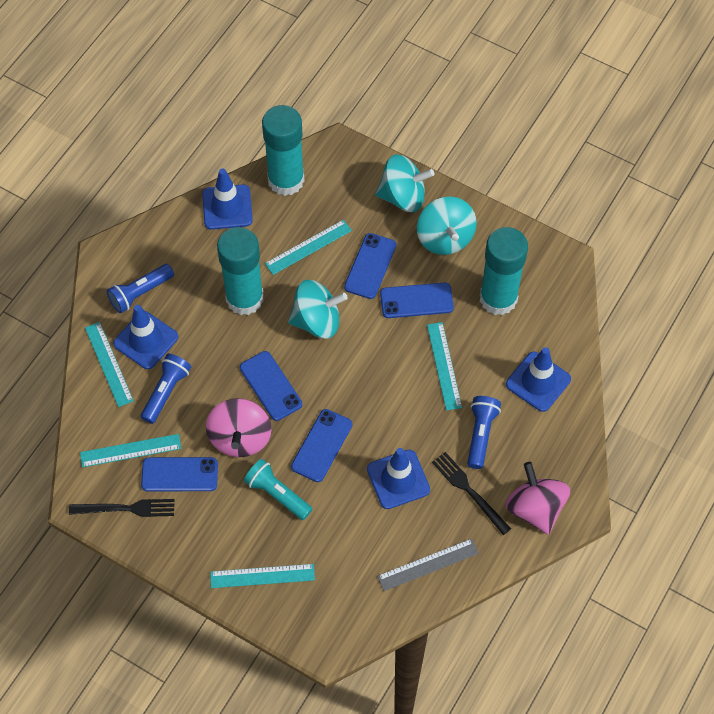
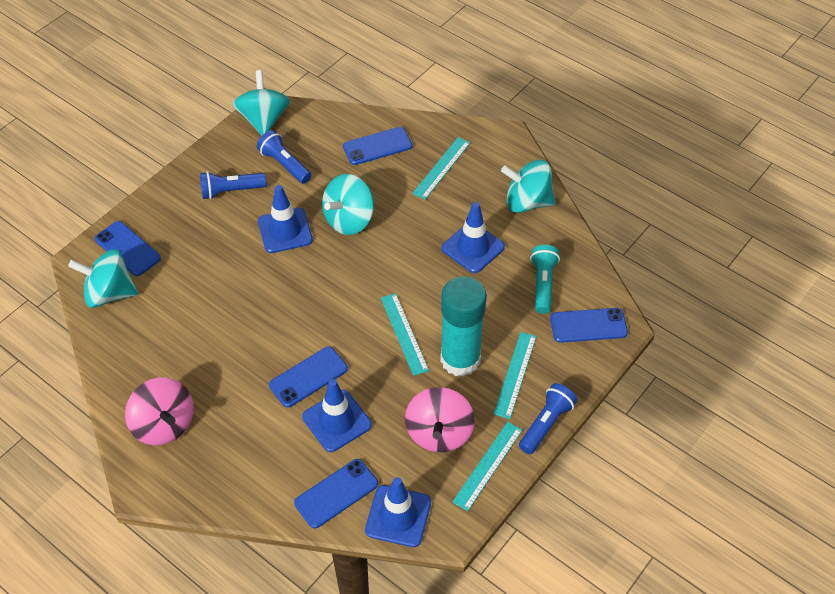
black fork: [69,499,175,517] [432,452,511,535] = 2 -> none = 0
grey ruler: [377,539,479,591] = 1 -> none = 0
turquoise glue stick: [217,227,264,315] [262,105,304,196] [480,227,528,315] = 3 -> [440,276,487,377] = 1
turquoise ruler: [80,434,181,467] [85,322,134,407] [210,564,315,588] [265,220,352,275] [427,322,462,411] = 5 -> [381,293,429,376] [412,137,470,199] [452,422,522,511] [494,332,537,419] = 4
turquoise spinning top: [288,280,348,339] [375,154,435,212] [417,197,476,255] = 3 -> [68,249,138,308] [233,70,290,136] [322,174,374,235] [501,160,556,213] = 4

